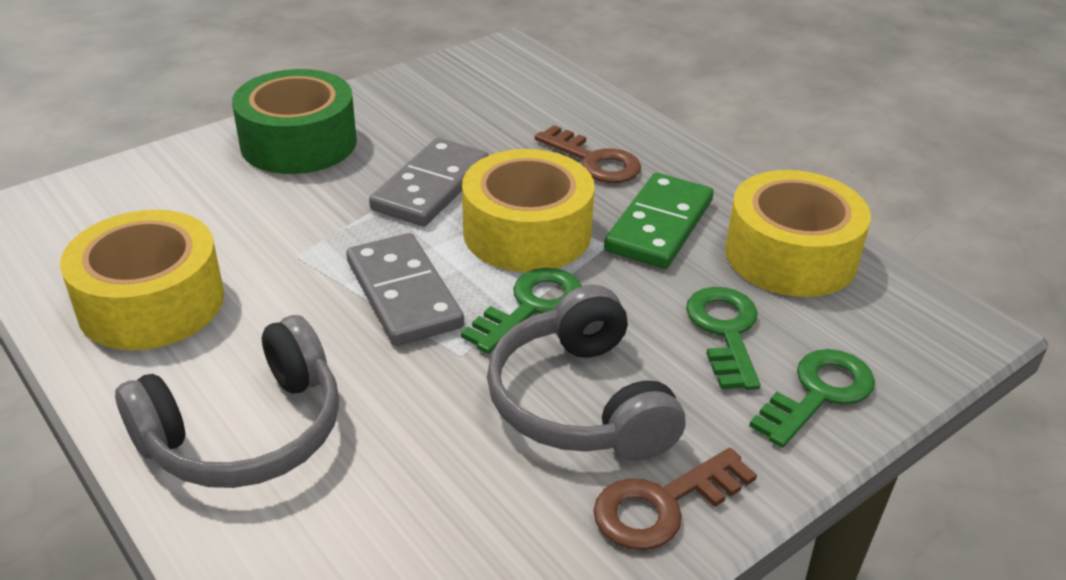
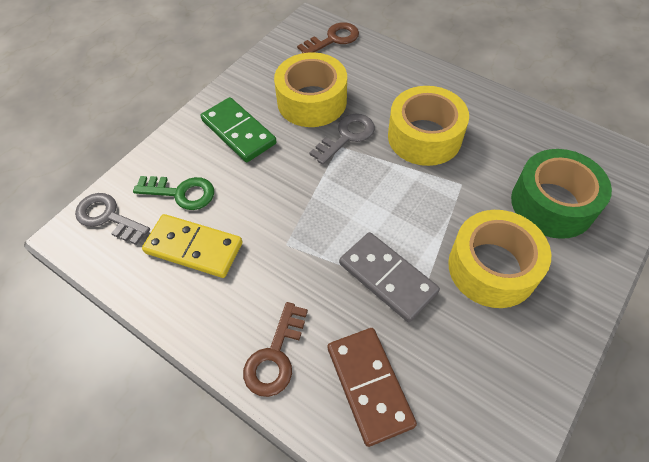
brown domino: none = 0 -> [328,328,417,447] = 1
green key: [461,268,582,354] [686,287,760,390] [749,349,875,448] = 3 -> [133,176,214,210] = 1
grey domino: [346,233,464,346] [369,138,489,226] = 2 -> [339,232,440,322] = 1
grey headphones: [115,315,339,488] [487,285,685,461] = 2 -> none = 0
grey key: none = 0 -> [75,193,150,245] [309,114,375,165] = 2
yellow domino: none = 0 -> [142,214,243,278] = 1

